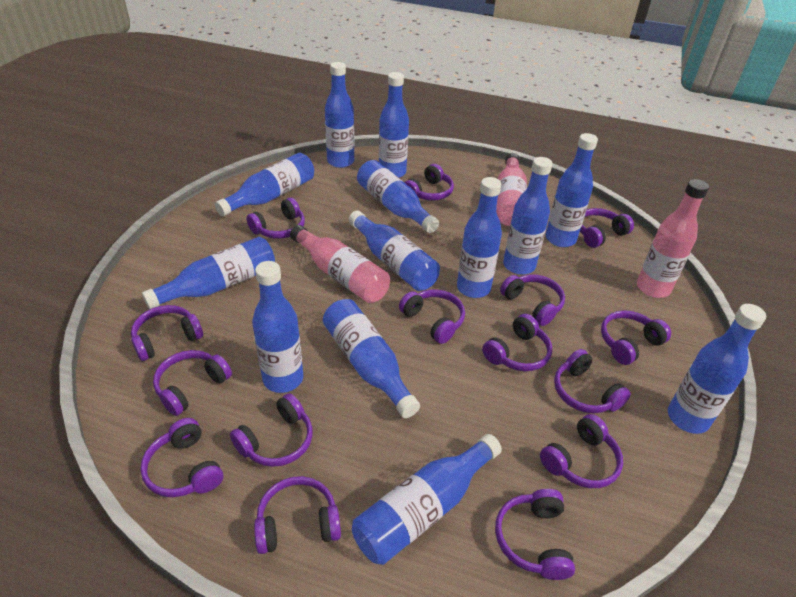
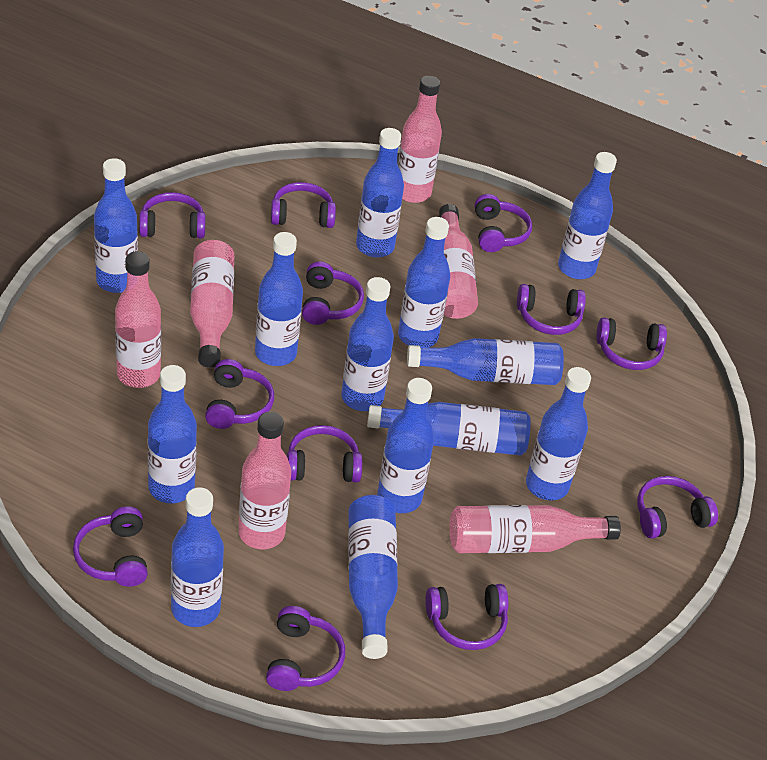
pink bottle: [290,225,390,303] [496,153,527,226] [637,179,709,298] = 3 -> [115,251,161,388] [190,240,234,368] [238,411,291,549] [398,76,442,203] [439,204,478,319] [449,505,621,553] = 6
purple headphones: [131,305,203,361] [140,418,223,497] [153,350,232,416] [230,393,313,467] [247,198,305,239] [254,476,341,554] [399,290,465,344] [404,164,454,201] [482,314,552,371] [495,489,575,580] [500,274,565,326] [540,414,623,488] [554,349,631,413] [580,208,634,248] [601,310,671,365] = 15 -> [73,506,148,587] [139,192,205,239] [205,359,274,429] [266,606,345,691] [271,182,336,228] [287,425,362,482] [302,261,364,325] [425,584,509,650] [475,194,532,252] [517,284,586,335] [596,317,667,370] [637,476,718,539] = 12

